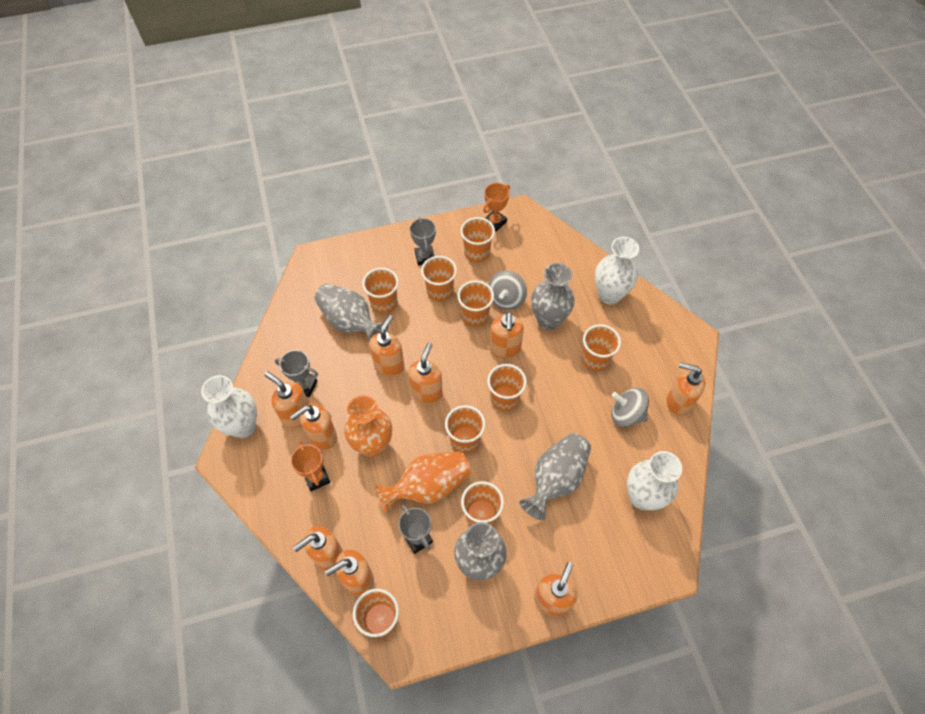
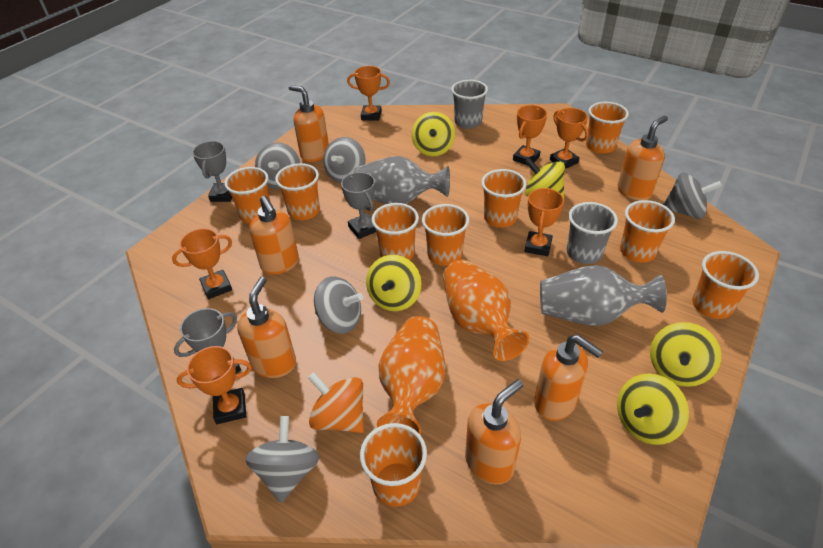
grey cup: none = 0 -> [451,80,488,129] [567,202,618,264] = 2
grey spinning top: [488,271,527,310] [612,388,649,427] = 2 -> [245,416,320,503] [255,143,300,189] [314,276,363,334] [323,137,366,183] [663,173,722,219] = 5
grey vase: [314,284,388,342] [454,522,507,581] [520,433,591,521] [531,263,575,330] = 4 -> [353,156,450,204] [540,265,667,326] = 2
orange soap dispenser: [265,372,309,428] [290,403,337,450] [293,526,343,571] [325,550,374,597] [369,315,404,376] [408,343,443,404] [489,312,524,359] [534,562,577,616] [666,362,706,416] = 9 -> [237,277,296,378] [249,196,299,275] [288,85,329,162] [465,379,523,485] [534,335,603,421] [617,116,668,201] = 6
orange spinning top: none = 0 -> [308,372,364,433] = 1
orange trophy: [291,441,330,491] [483,183,510,232] = 2 -> [172,228,232,299] [177,346,252,424] [347,66,390,121] [513,105,547,165] [524,188,564,256] [550,108,589,169] = 6
white vase: [201,375,257,438] [595,237,639,305] [627,451,682,510] = 3 -> none = 0
yellow spinning top: none = 0 -> [366,255,421,311] [412,112,455,156] [525,158,565,198] [617,374,689,445] [650,322,721,387] = 5

